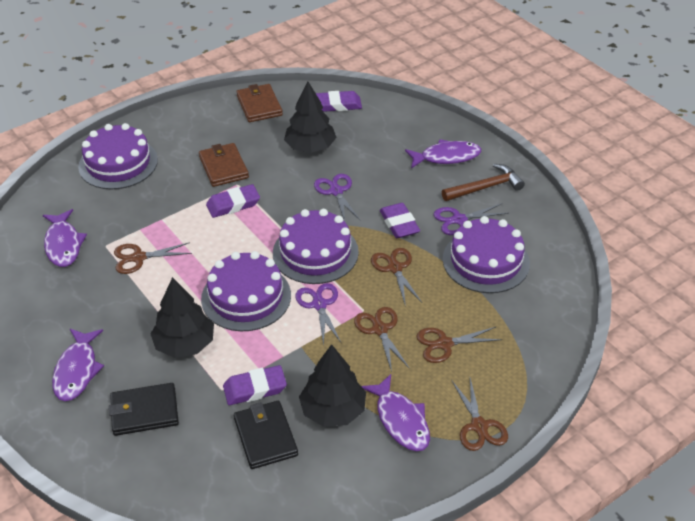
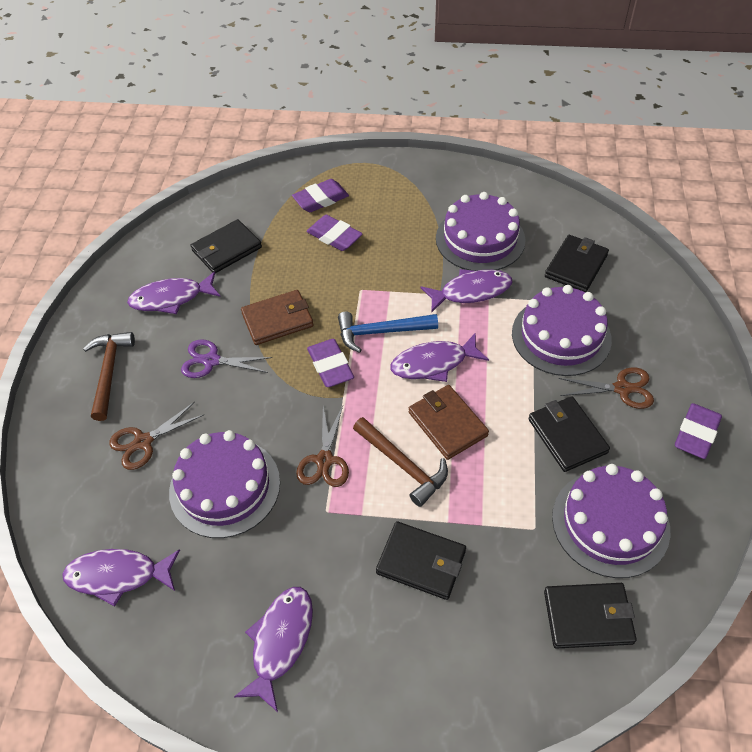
black tree: [151,277,214,358] [284,82,337,153] [299,344,366,427] = 3 -> none = 0
black wallet: [109,383,179,436] [234,400,298,469] = 2 -> [191,219,262,273] [376,521,466,600] [528,396,610,472] [544,583,637,649] [545,235,609,292] = 5
blue hammer: none = 0 -> [338,312,438,353] = 1
brown hammer: [442,164,525,201] = 1 -> [83,332,135,421] [353,417,448,507] = 2
brown scissors: [114,242,192,274] [354,307,409,372] [371,248,422,307] [416,327,502,363] [452,378,508,451] = 5 -> [109,402,204,470] [296,406,349,487] [559,367,654,409] = 3
purple fish: [43,209,87,267] [52,329,104,401] [361,374,430,451] [405,139,481,169] = 4 -> [62,549,180,607] [127,272,221,314] [234,587,313,712] [390,332,489,382] [421,269,512,313] = 5
purple scissors: [295,283,342,346] [314,174,361,221] [434,203,509,235] = 3 -> [181,339,272,378] = 1

